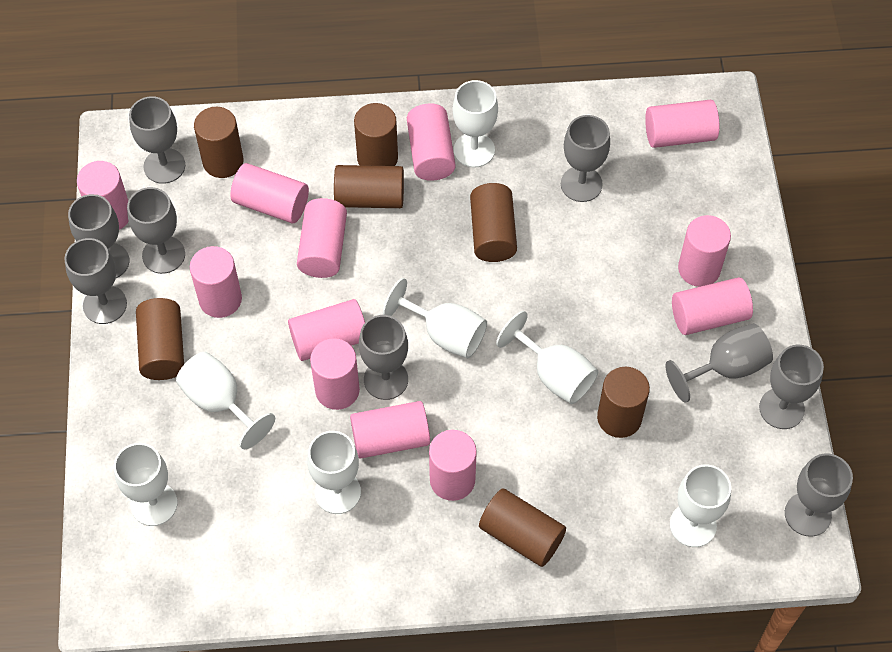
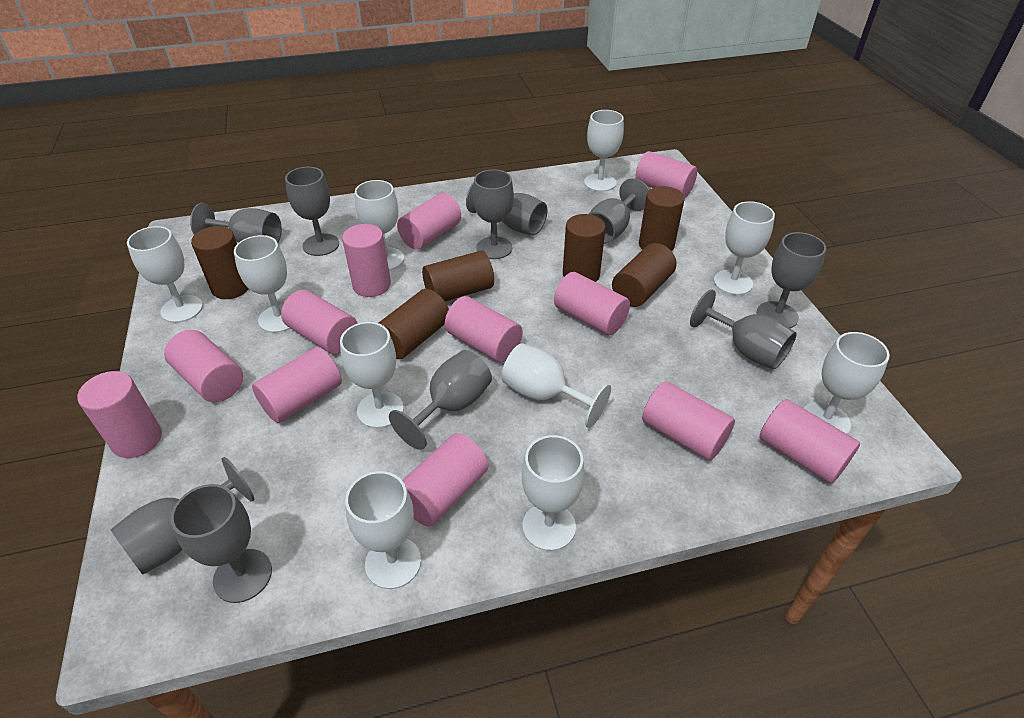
brown cylinder: [136,298,184,380] [194,107,243,178] [334,165,404,208] [354,103,398,166] [470,183,517,262] [479,488,566,567] [597,367,650,438] = 7 -> [191,226,249,299] [379,289,449,359] [422,251,494,301] [563,214,606,282] [612,243,677,307] [639,186,684,251] = 6
grey goblet: [64,238,127,324] [68,194,129,278] [127,187,185,274] [129,96,185,184] [359,315,408,400] [561,115,610,202] [665,324,773,403] [759,345,824,429] [785,453,853,537] = 9 -> [110,457,254,574] [171,484,272,603] [190,203,282,243] [285,167,339,256] [389,350,492,450] [466,182,547,235] [473,169,514,259] [589,178,649,244] [690,289,797,369] [757,232,826,328] = 10
white goblet: [114,443,178,526] [176,352,275,449] [307,431,361,514] [383,278,487,359] [453,80,498,168] [496,311,598,404] [670,465,731,547] = 7 -> [127,226,203,323] [234,235,291,333] [340,322,404,428] [345,471,421,589] [355,180,404,270] [501,343,611,428] [522,435,585,551] [584,110,624,192] [714,201,775,295] [804,332,890,434] = 10

